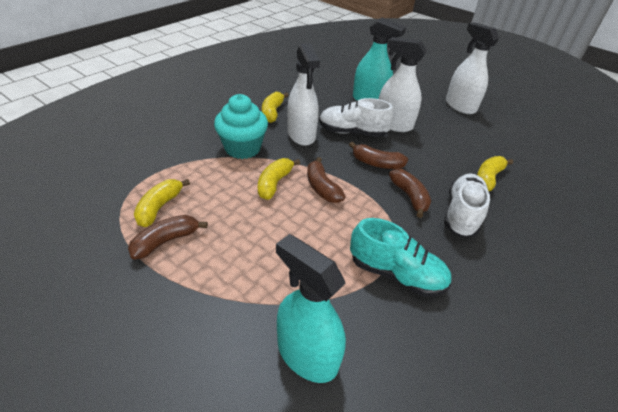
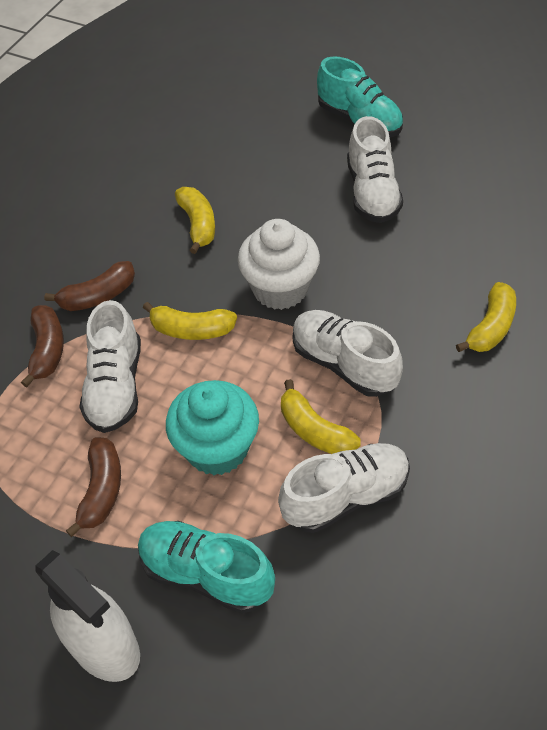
brown banana: [128,215,208,260] [307,157,345,203] [349,142,408,169] [389,169,431,218] = 4 -> [21,305,64,387] [44,261,135,311] [66,437,121,537] = 3
turquoise shoe: [350,218,451,297] = 1 -> [138,521,275,614] [317,56,403,137] = 2
turquoise spray bottle: [276,234,346,383] [353,17,406,101] = 2 -> none = 0
white cupcake: none = 0 -> [238,219,320,310] = 1
white shoe: [319,98,394,137] [444,174,490,237] = 2 -> [79,300,141,433] [278,443,410,533] [293,310,403,397] [347,116,403,223] = 4
white spray bottle: [287,44,320,146] [379,37,427,132] [446,22,499,114] = 3 -> [35,550,140,682] = 1

